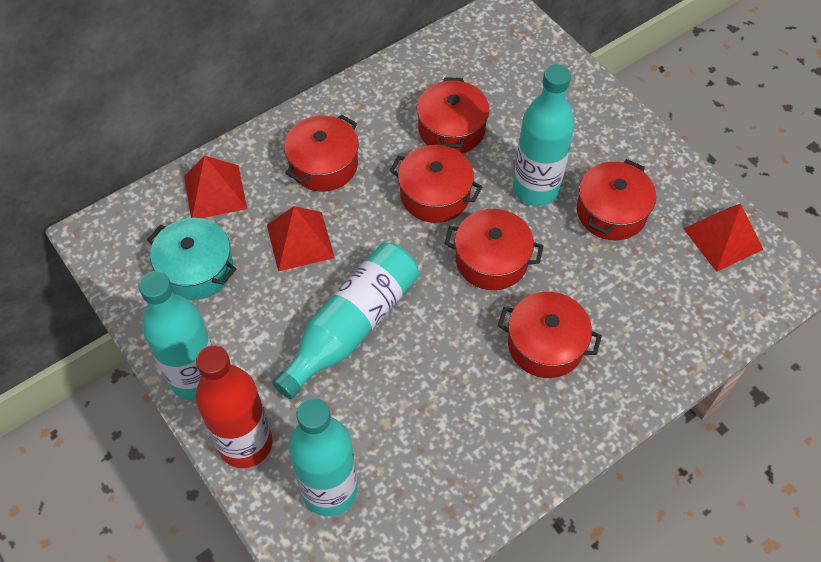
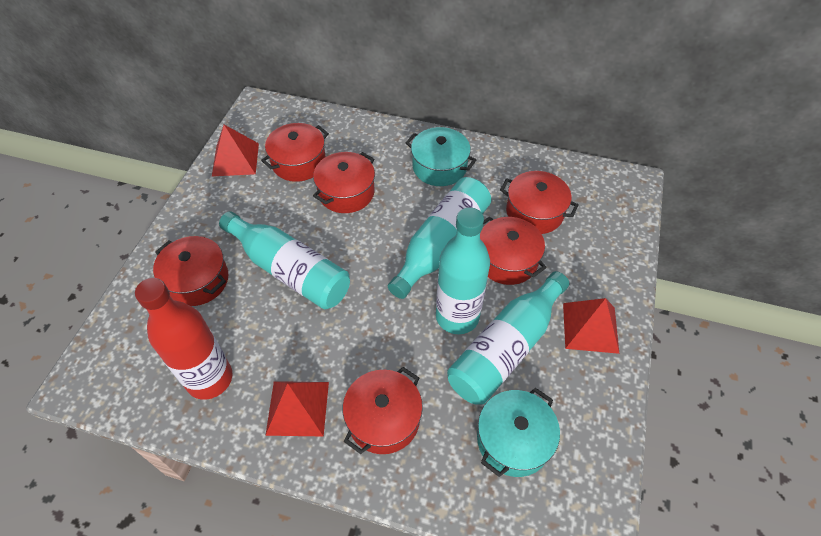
turquoise pot: [147,218,236,300] = 1 -> [406,127,476,186] [477,388,560,477] = 2

